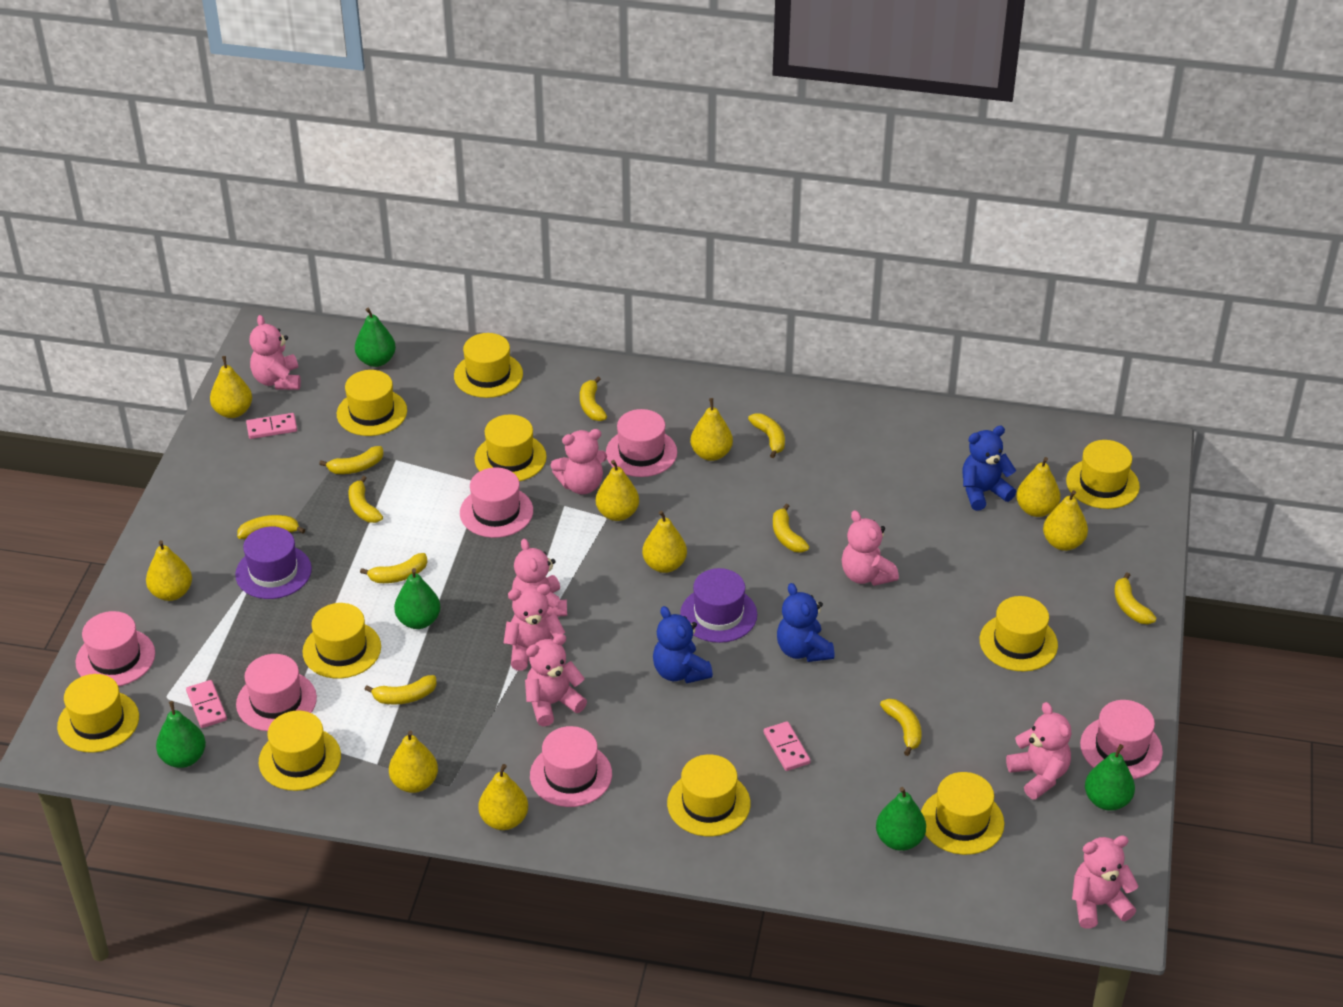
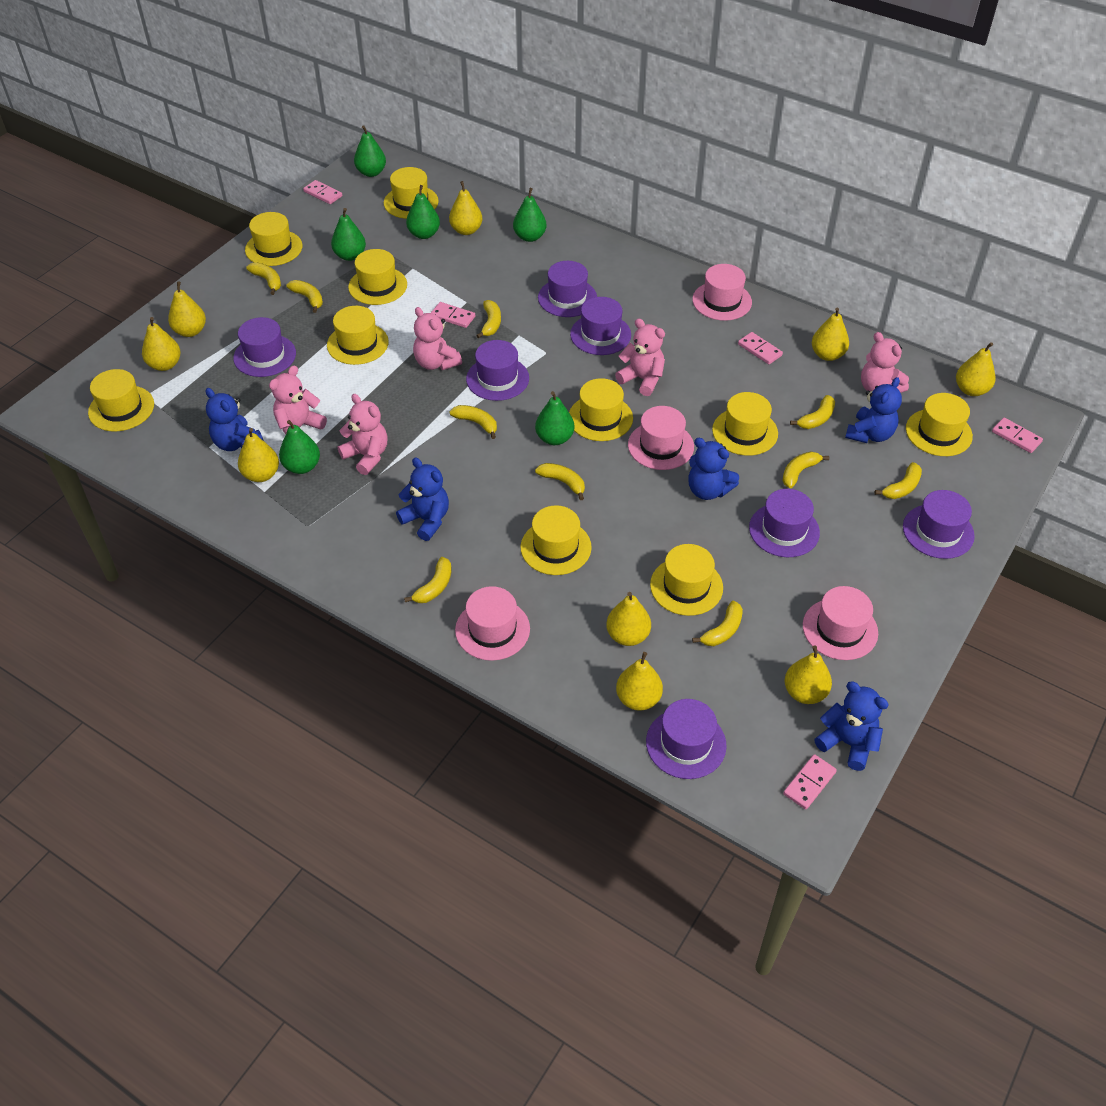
blue teddy bear: [653,606,713,683] [777,583,834,662] [963,425,1016,511] = 3 -> [205,388,264,451] [396,458,449,541] [688,438,739,500] [814,681,889,771] [845,377,902,443] = 5
green pear: [156,701,206,768] [355,308,396,367] [394,568,440,629] [876,787,926,851] [1085,744,1135,811] = 5 -> [279,420,320,474] [331,208,366,261] [354,125,386,177] [406,185,440,239] [513,188,547,242] [535,391,574,445] = 6
pink domino: [186,680,227,728] [246,413,297,439] [764,721,811,771] = 3 -> [303,180,342,204] [431,302,475,328] [738,332,783,364] [783,754,837,809] [992,418,1043,453] = 5
pink hat: [75,611,155,686] [236,654,317,731] [460,467,533,538] [530,726,612,807] [606,409,677,477] [1080,700,1163,779] = 6 -> [455,586,530,661] [628,406,694,470] [692,264,752,321] [803,586,878,660] = 4
pink teddy bear: [249,315,301,390] [504,584,565,671] [512,538,567,617] [525,634,587,727] [551,429,607,494] [842,510,899,586] [1006,702,1071,800] [1072,836,1139,929] = 8 -> [269,366,327,434] [338,394,387,475] [413,307,462,370] [615,318,665,396] [861,332,909,393] = 5
purple hat: [235,527,312,599] [680,568,757,643] = 2 -> [233,317,296,377] [466,340,529,401] [538,261,597,317] [570,297,631,355] [646,699,727,779] [749,489,820,557] [903,490,975,559] = 7

